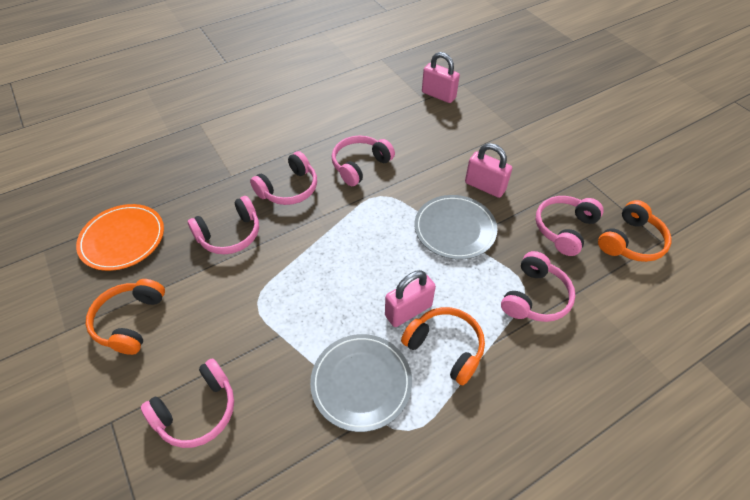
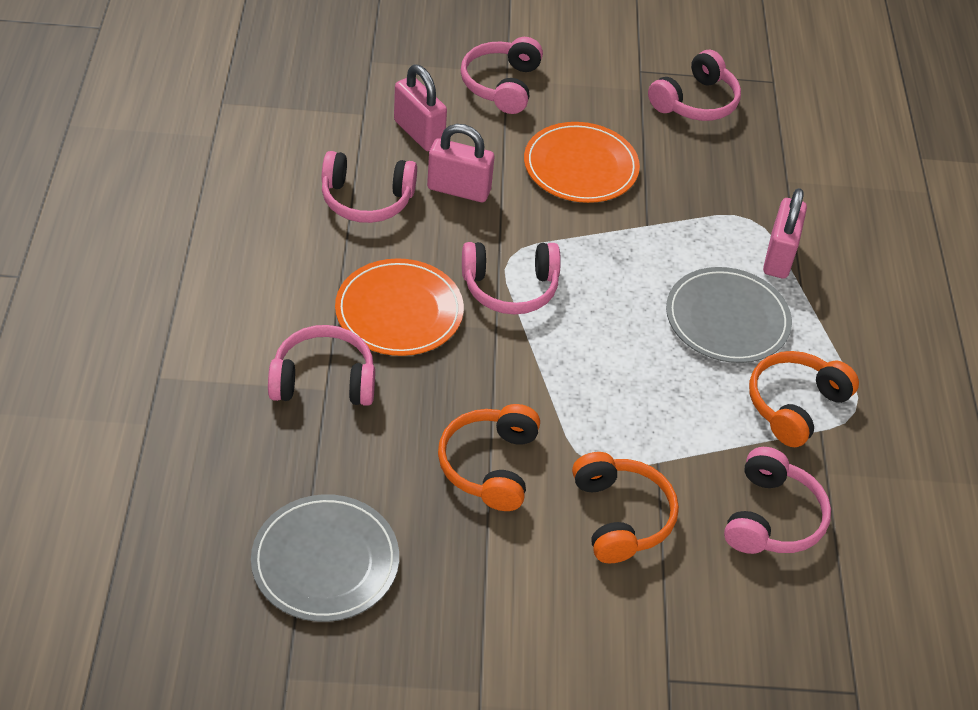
orange plate: [76,204,164,271] = 1 -> [335,258,464,356] [524,122,640,203] = 2

